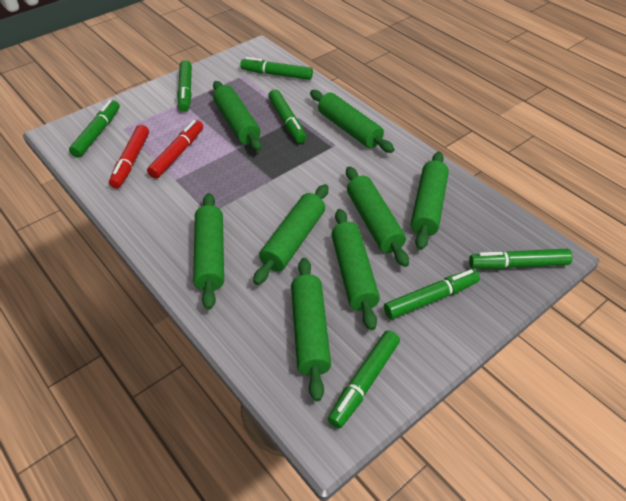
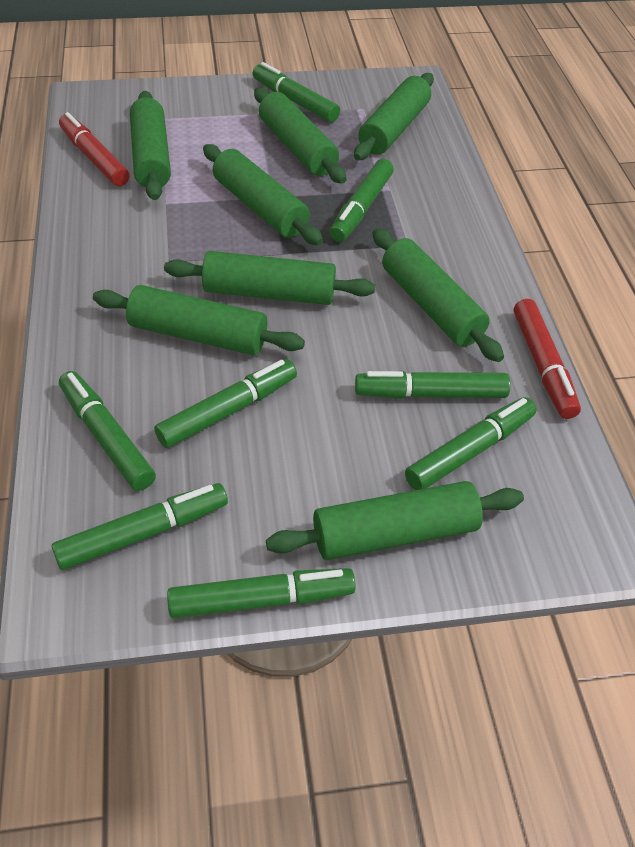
green marker: [69,100,120,158] [177,60,192,112] [240,57,313,80] [268,89,306,143] [328,330,400,429] [384,269,480,319] [469,249,573,269] = 7 -> [52,483,228,570] [59,371,156,491] [154,359,297,448] [167,568,356,619] [252,62,340,122] [330,159,394,242] [355,371,511,399] [405,397,536,490] = 8

